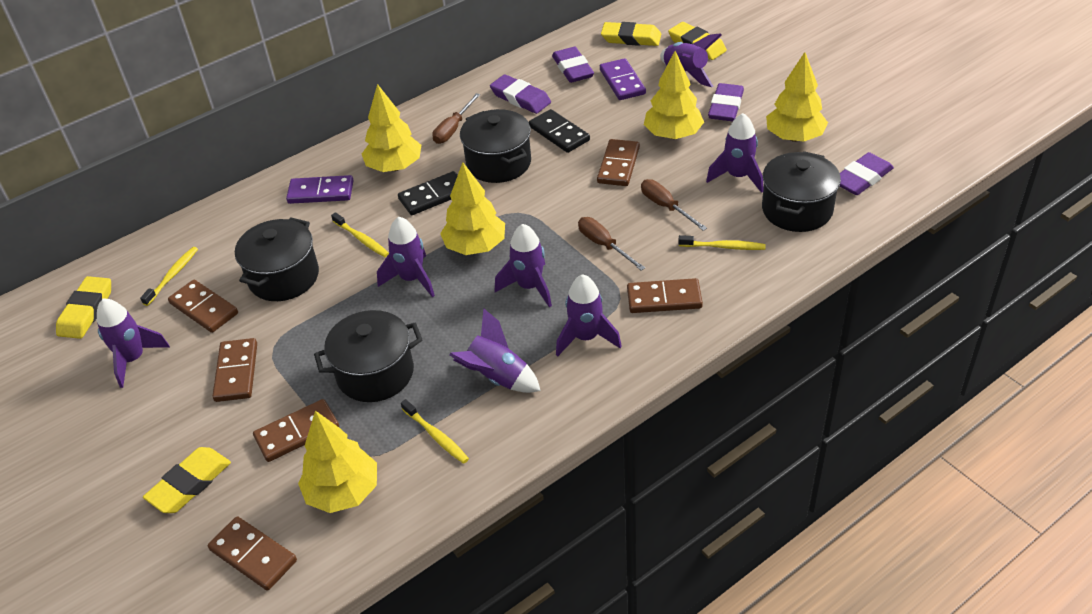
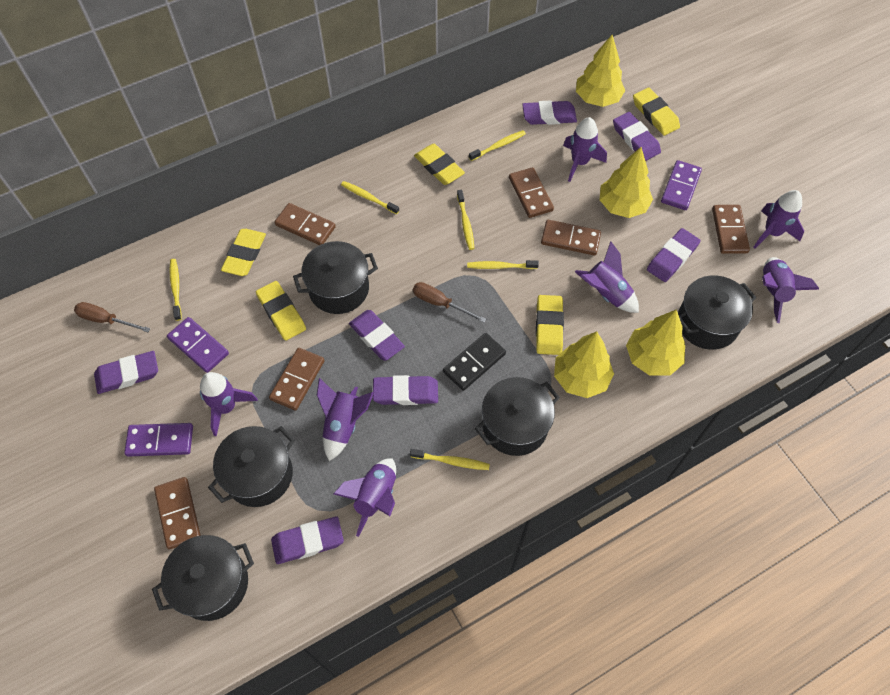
black domino: [398,171,458,215] [529,109,590,153] = 2 -> [443,333,506,391] = 1
black pot: [235,217,319,301] [314,310,423,402] [460,109,531,183] [762,151,841,232] = 4 -> [152,535,254,621] [208,426,295,507] [293,241,378,314] [475,377,560,456] [678,275,756,350] = 5
brown screwdriver: [432,93,480,144] [578,217,645,271] [641,179,707,231] = 3 -> [74,302,151,332] [413,282,486,323] = 2
purple domino: [286,175,354,204] [600,58,646,100] = 2 -> [124,423,193,457] [167,317,229,373] [661,160,702,210] = 3
purple eraser: [490,74,551,114] [552,47,594,83] [708,83,744,121] [840,152,894,195] = 4 -> [94,351,158,394] [271,516,344,564] [349,310,405,361] [373,375,438,405] [522,101,577,125] [613,112,661,161] [647,228,701,282] = 7
yellow eraser: [56,276,111,339] [143,447,231,513] [601,22,661,46] [668,22,727,60] = 4 -> [221,229,266,276] [256,281,306,341] [414,144,465,185] [536,295,564,355] [633,88,680,136] = 5
yellow toothbrush: [140,247,198,306] [331,212,389,257] [401,399,469,464] [678,235,765,250] = 4 -> [170,259,182,321] [341,181,399,214] [410,449,490,470] [457,190,474,250] [467,260,539,269] [469,130,526,161] = 6
yellow tree: [298,411,377,513] [362,84,421,172] [440,162,505,255] [644,51,704,139] [766,52,828,142] = 5 -> [554,331,614,398] [576,35,625,107] [599,147,653,218] [626,309,685,376] = 4

